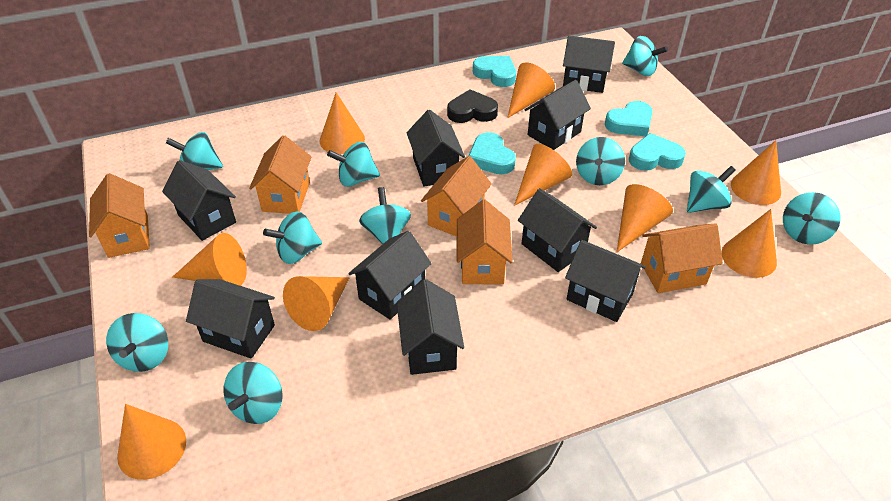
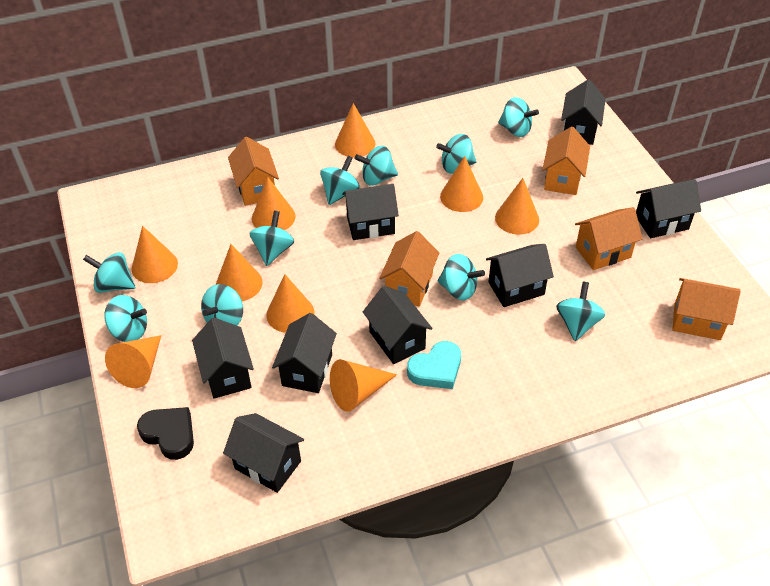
black house: [162,160,236,241] [186,279,275,359] [348,231,432,320] [397,279,464,375] [407,110,465,186] [518,188,597,272] [524,80,591,150] [563,36,615,93] [565,240,646,322] = 9 -> [192,318,254,399] [223,413,304,493] [272,313,337,393] [342,184,399,240] [363,286,433,364] [486,244,554,307] [561,80,606,145] [636,179,701,238] = 8
turquoise heart: [468,132,516,174] [473,56,516,87] [605,101,653,136] [629,133,686,171] = 4 -> [407,341,461,389] = 1

